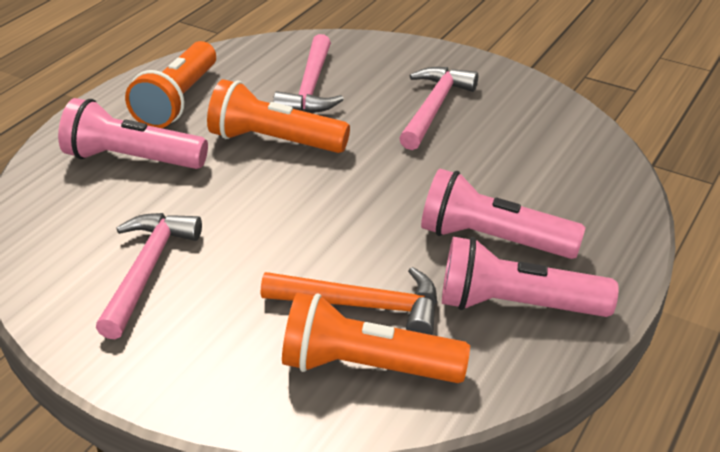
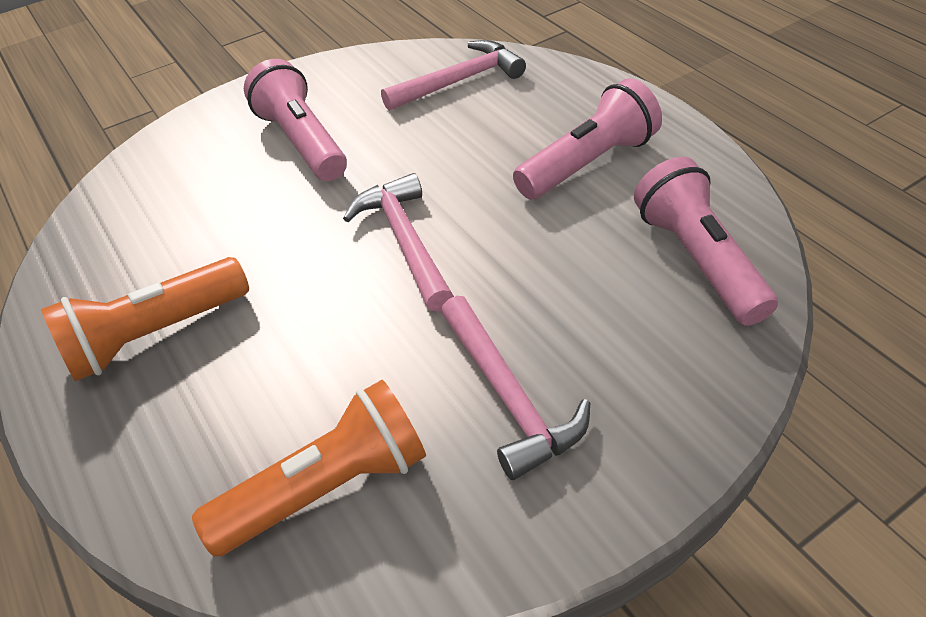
orange flashlight: [125,41,216,128] [207,79,350,153] [282,293,470,383] = 3 -> [41,257,249,381] [192,380,426,557] = 2
orange hammer: [261,267,437,335] = 1 -> none = 0

